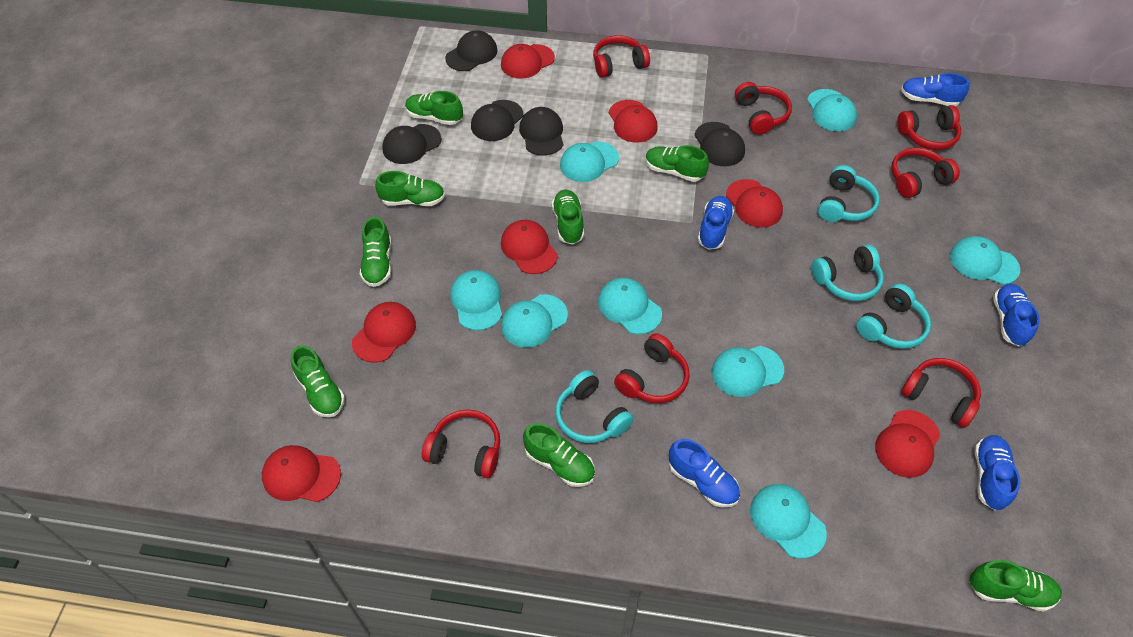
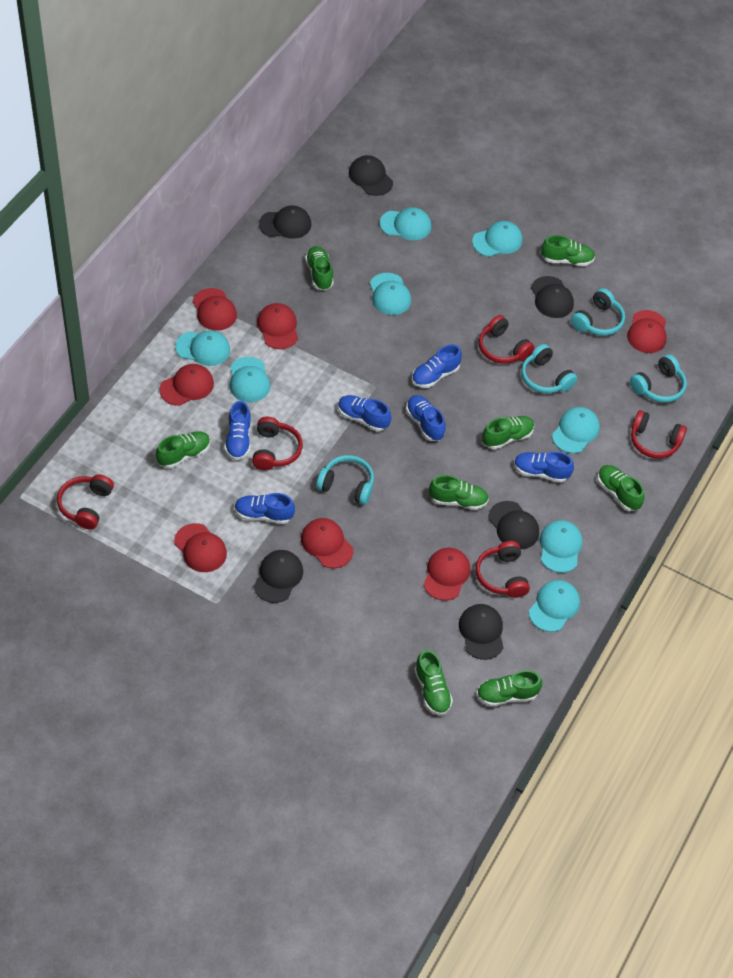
black cap: [382,124,441,164] [445,30,498,71] [471,100,523,141] [519,107,563,156] [694,122,745,166] = 5 -> [254,550,303,603] [259,205,311,239] [349,155,393,196] [459,604,503,660] [488,501,539,549] [531,276,574,318] = 6
blue shoe: [669,439,740,508] [698,196,734,250] [901,73,969,106] [974,435,1020,510] [993,284,1040,347] = 5 -> [225,401,251,460] [234,493,295,524] [338,395,391,431] [406,395,446,441] [412,344,462,388] [514,451,574,483] = 6
red headphones: [422,409,500,478] [593,35,650,78] [614,333,690,403] [735,82,792,135] [891,148,960,198] [897,105,961,150] [901,358,981,428] = 7 -> [57,474,114,530] [252,417,303,470] [475,541,530,598] [479,315,534,364] [631,410,687,459] = 5

